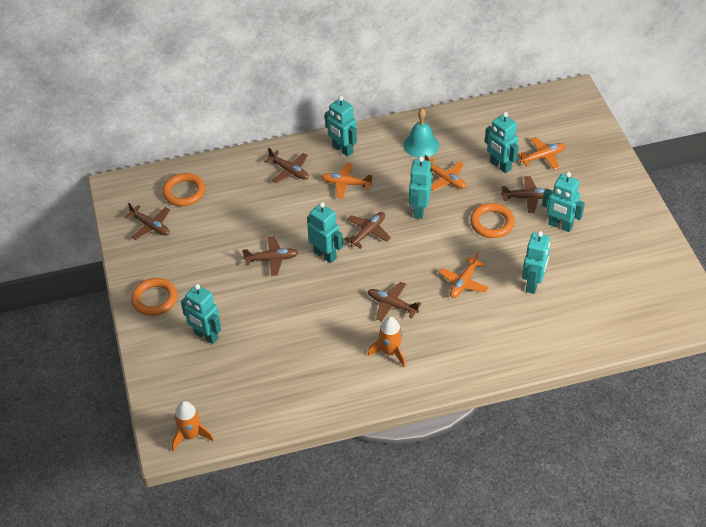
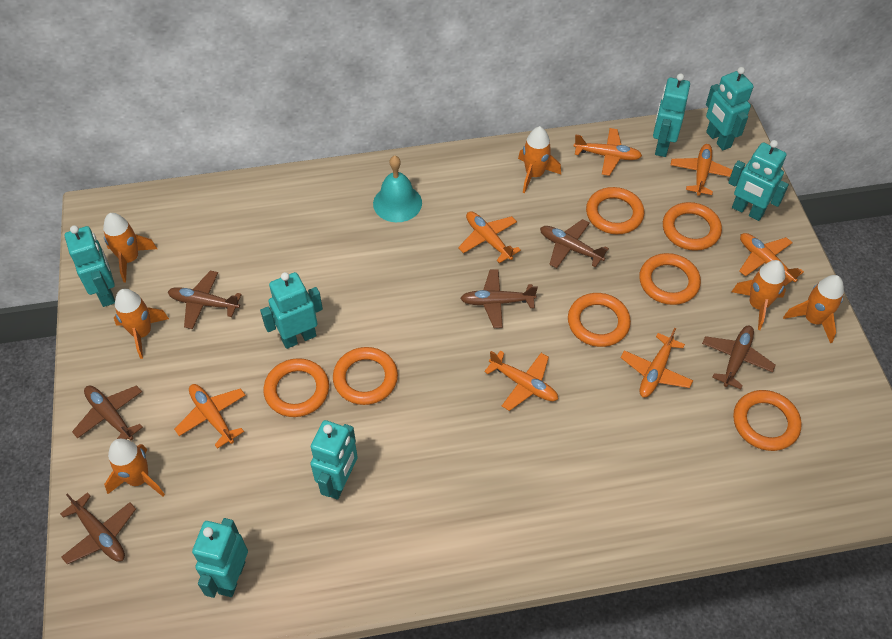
orange plane: [321,163,373,199] [425,155,466,191] [439,252,489,298] [518,137,566,170] = 4 -> [174,384,246,449] [458,211,521,263] [484,351,558,411] [573,128,642,176] [620,328,693,397] [670,144,733,196] [739,233,804,286] = 7
orange ring: [131,278,177,316] [162,173,205,206] [470,203,515,238] = 3 -> [263,358,329,417] [333,347,398,405] [568,293,631,347] [586,187,644,234] [639,253,701,305] [663,202,722,251] [733,390,802,451] = 7
orange rocket: [172,401,214,451] [368,317,406,367] = 2 -> [103,213,157,283] [104,439,165,496] [114,289,169,359] [518,126,561,194] [731,260,786,330] [783,275,844,343] = 6

